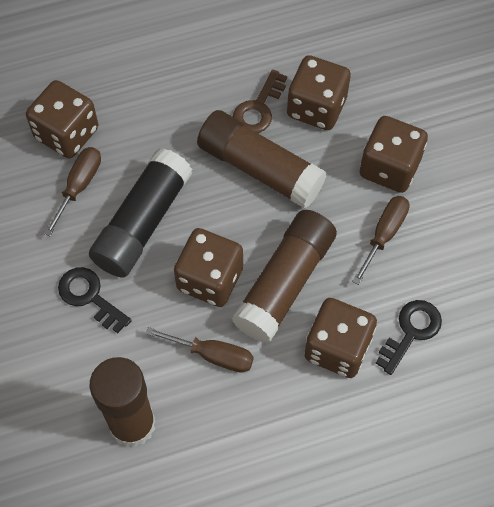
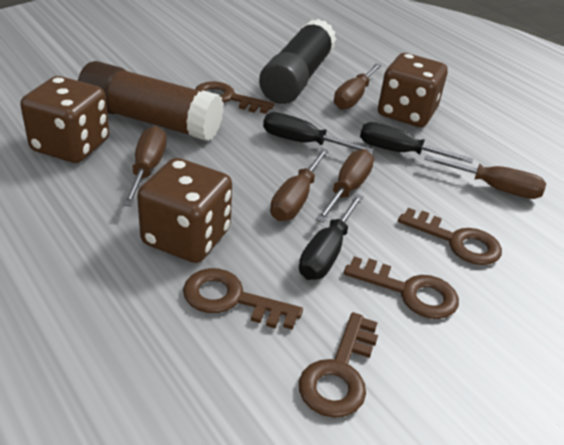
black key: [58,267,132,333] [376,300,442,375] = 2 -> none = 0
black screwdriver: none = 0 -> [263,112,373,153] [299,194,364,280] [360,122,473,163] = 3
brown dice: [26,80,98,158] [174,228,243,307] [287,55,351,130] [304,298,377,378] [360,116,428,193] = 5 -> [20,76,109,163] [137,158,232,263] [378,53,448,127] = 3
brown glue stick: [90,357,156,447] [197,110,327,209] [231,210,337,343] = 3 -> [78,61,224,141] = 1
brown key: [233,69,287,133] = 1 -> [183,268,303,330] [195,81,274,114] [299,312,378,418] [344,257,459,319] [398,208,502,265] = 5
brown screwdriver: [44,147,101,236] [146,327,254,373] [352,196,409,285] = 3 -> [123,126,167,206] [270,148,329,221] [316,149,374,223] [334,63,382,110] [424,155,546,199] = 5

